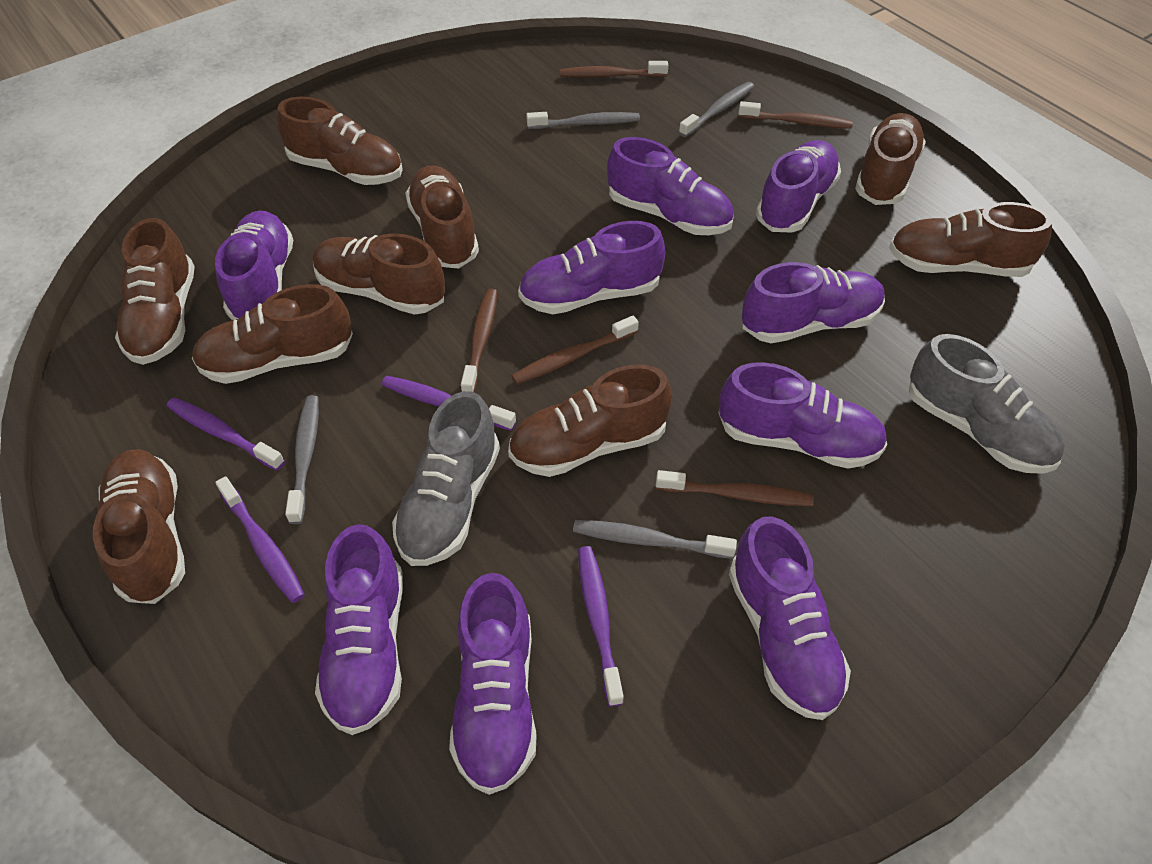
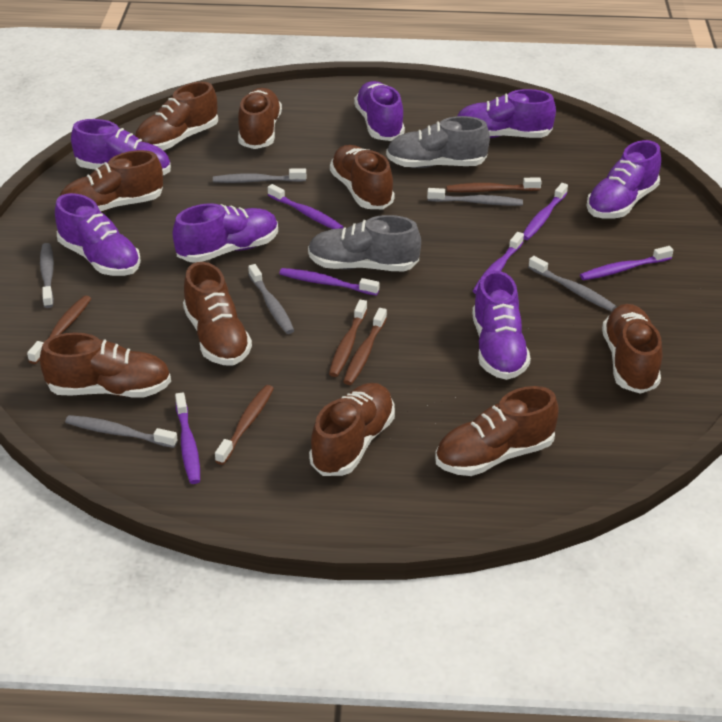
grey toothbrush: [285,395,319,524] [526,112,640,129] [573,520,737,559] [679,82,754,137] = 4 -> [40,243,54,308] [65,415,178,448] [213,168,306,183] [248,264,294,334] [427,188,523,206] [528,256,617,312] = 6
purple shoe: [215,210,293,320] [315,524,403,735] [449,573,537,795] [518,221,665,314] [607,137,734,235] [719,362,887,468] [729,517,851,720] [742,262,885,343] [756,140,841,233] = 9 -> [55,193,141,276] [71,119,171,175] [173,203,278,263] [354,81,405,141] [458,89,556,138] [472,270,531,380] [586,140,661,219] = 7
purple toothbrush: [166,397,285,470] [215,476,305,603] [381,376,516,431] [578,546,624,707] = 4 -> [175,393,200,484] [268,184,343,229] [279,268,379,296] [473,232,524,294] [523,183,568,240] [580,246,673,280] = 6

